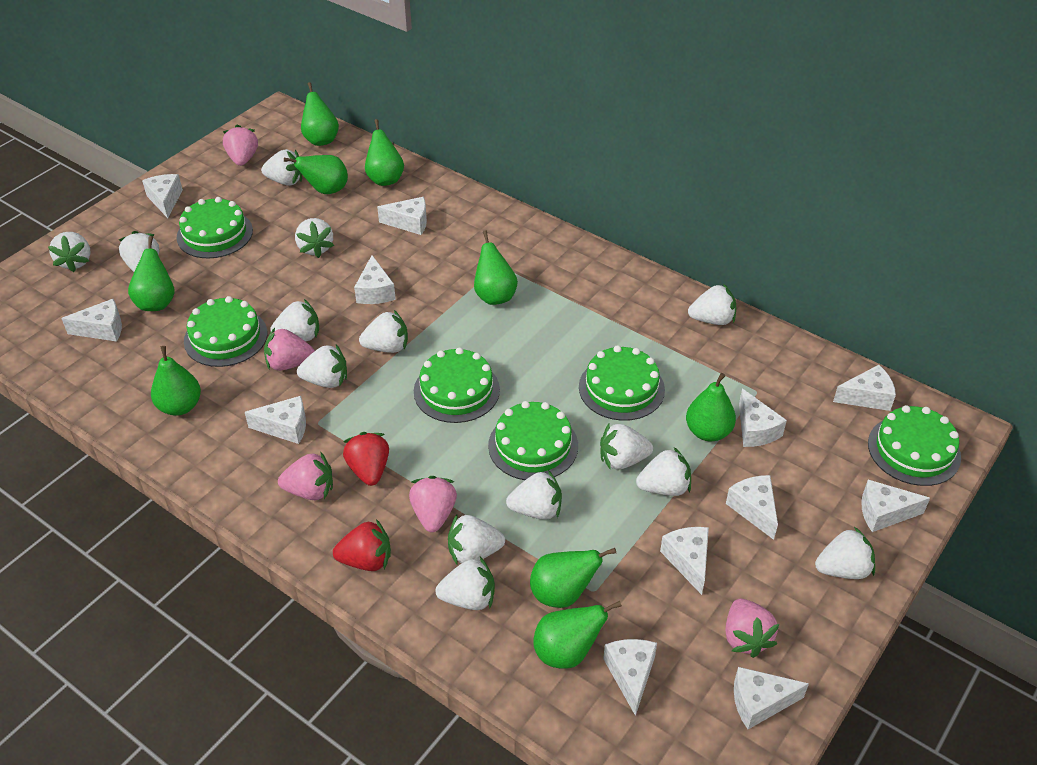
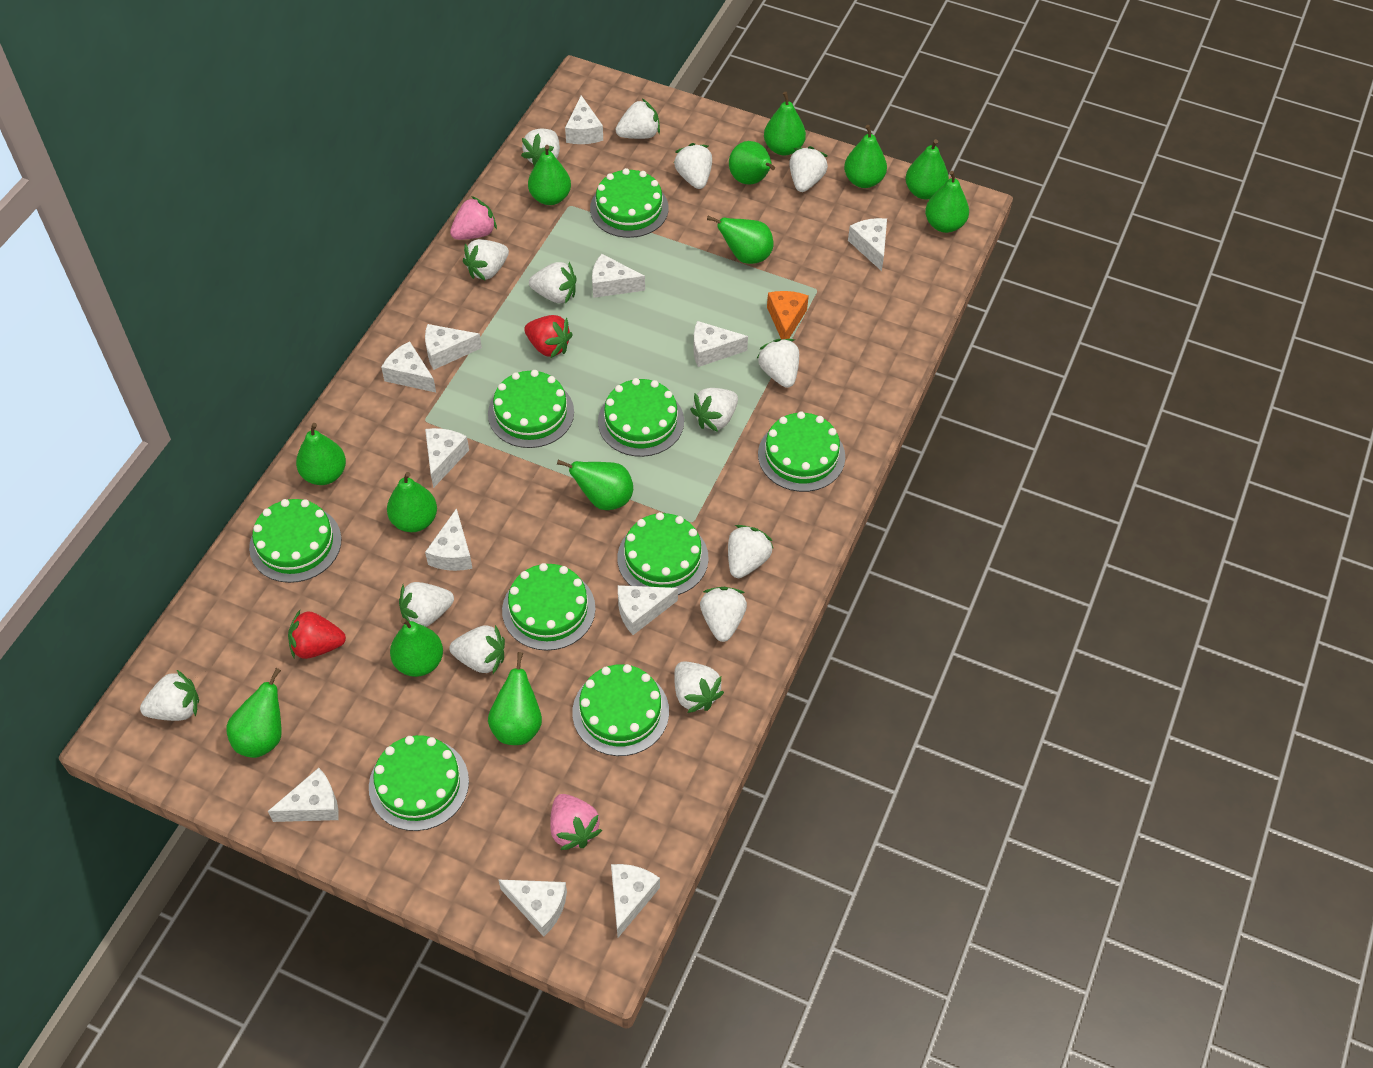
green cake: [177,197,253,259] [184,296,267,367] [414,347,500,423] [488,401,578,480] [579,345,665,421] [868,405,961,486] = 6 -> [249,499,342,583] [369,735,469,831] [488,370,574,448] [502,563,596,651] [572,664,669,756] [590,168,669,238] [598,378,684,457] [617,512,709,595] [758,411,845,492] = 9
green pear: [128,236,175,311] [151,346,201,416] [284,155,348,194] [301,82,339,146] [365,119,404,186] [474,230,518,305] [530,548,616,608] [533,601,622,669] [686,373,736,441] = 9 -> [226,668,282,758] [296,423,346,485] [387,472,437,532] [390,618,443,677] [488,652,542,745] [528,145,571,205] [557,460,633,510] [707,216,773,264] [729,141,775,185] [764,92,806,156] [844,125,887,188] [905,139,949,199] [925,171,969,233] = 13
orange cheese: none = 0 -> [767,291,809,340] = 1
pink strawberry: [223,125,258,166] [264,328,315,371] [278,452,333,500] [409,476,457,532] [725,599,779,658] = 5 -> [450,196,497,240] [550,794,602,850] = 2

